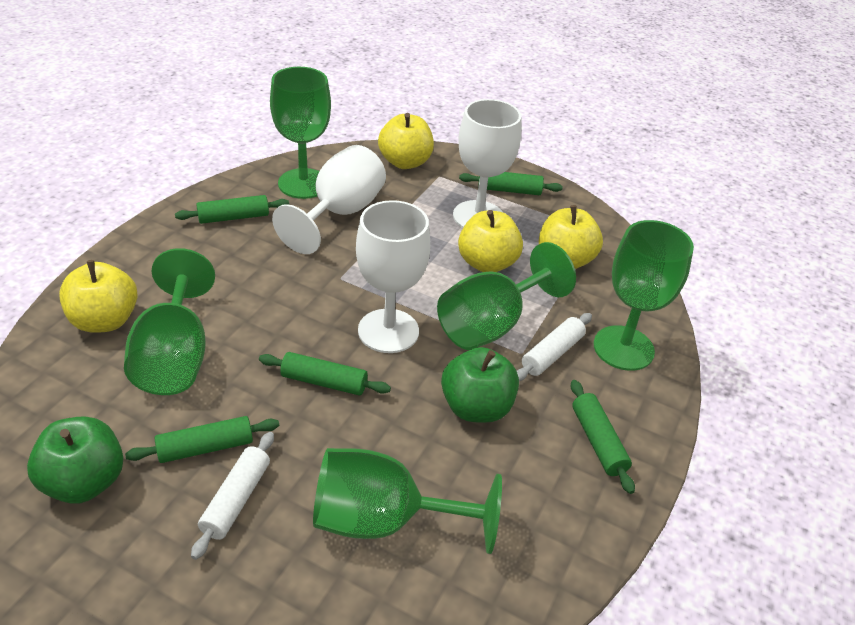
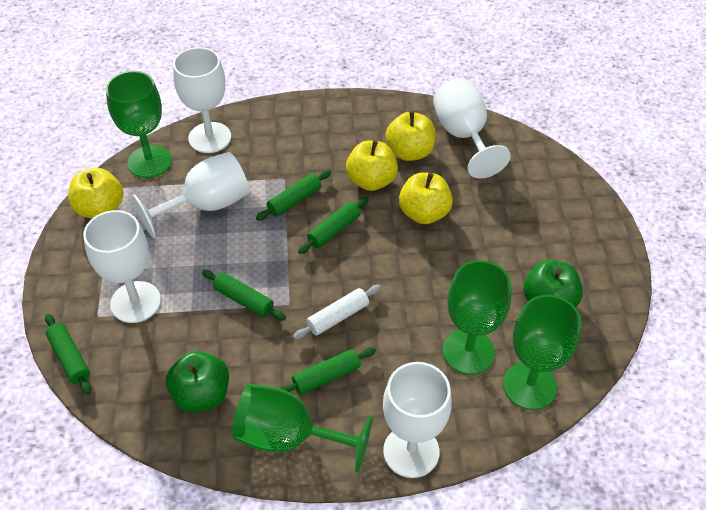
green goblet: [124,248,215,395] [270,67,331,199] [313,448,502,554] [437,242,576,350] [594,220,694,371] = 5 -> [106,71,172,178] [232,384,373,473] [443,260,511,375] [503,295,582,410] = 4
white goblet: [272,145,386,254] [356,200,430,353] [453,99,522,228] = 3 -> [83,210,161,323] [132,152,249,238] [173,47,231,153] [383,362,452,478] [433,78,511,179] = 5
white rolling pin: [191,432,274,560] [517,313,592,381] = 2 -> [293,285,381,340] = 1

